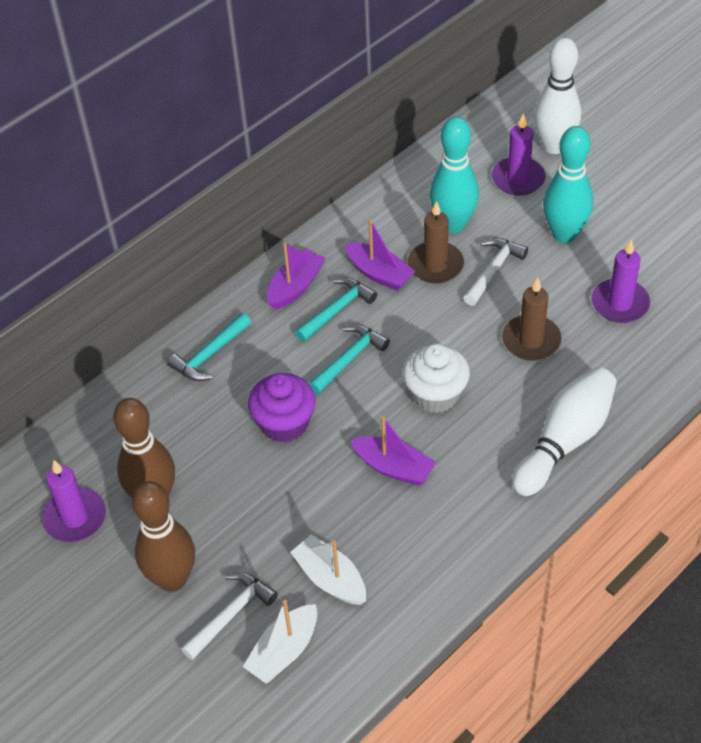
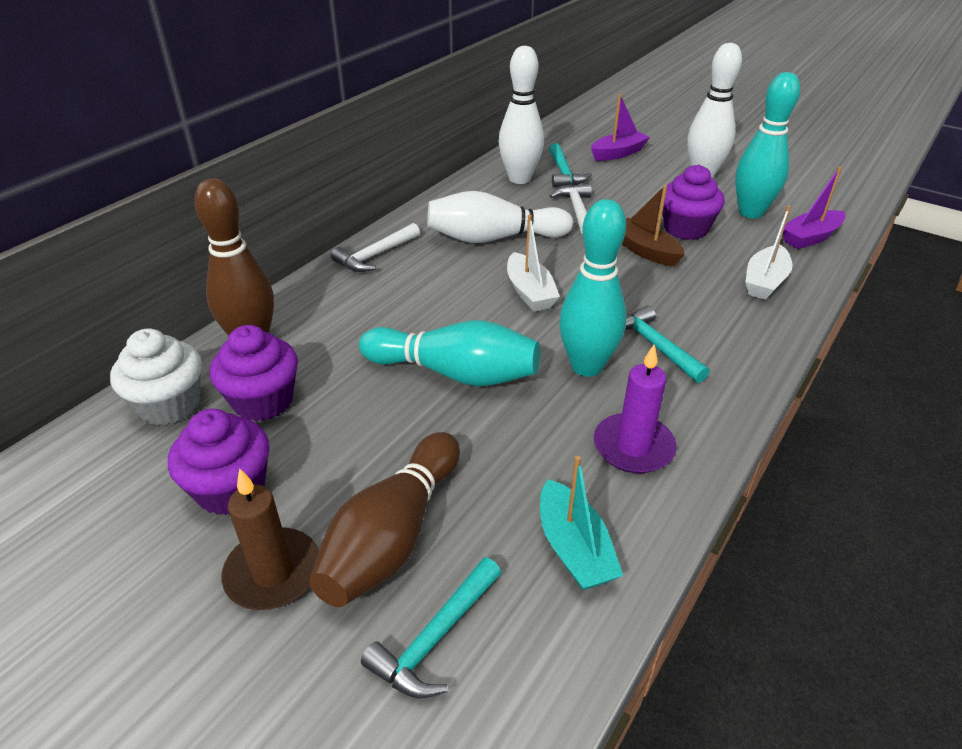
brown boat: none = 0 -> [622,185,685,266] = 1
brown candle: [408,201,464,284] [502,277,561,361] = 2 -> [222,468,319,610] = 1
purple boat: [267,242,326,310] [345,219,415,291] [351,416,436,486] = 3 -> [591,94,650,161] [783,167,846,249] = 2
purple candle: [42,460,106,542] [492,113,546,195] [592,239,650,323] = 3 -> [594,345,677,474] = 1
purple cupcake: [248,373,316,443] = 1 -> [168,409,270,515] [210,325,298,421] [661,164,725,240] = 3
turquoise boat: none = 0 -> [540,456,623,590] = 1
turquoise bowling pin: [430,117,479,233] [543,126,593,243] = 2 -> [359,320,540,386] [559,199,627,377] [735,72,800,219] = 3
white bowling pin: [512,367,617,496] [534,38,581,154] = 2 -> [427,191,573,243] [499,46,544,184] [687,43,742,178] = 3

